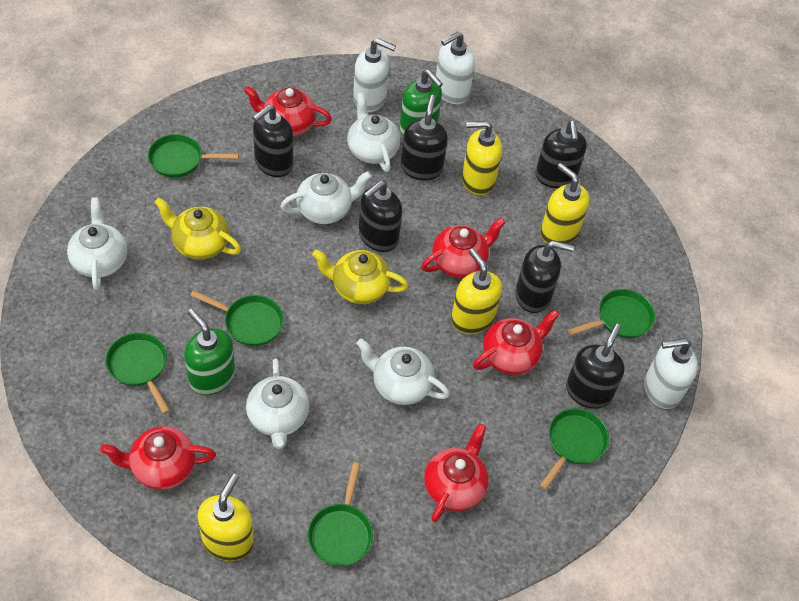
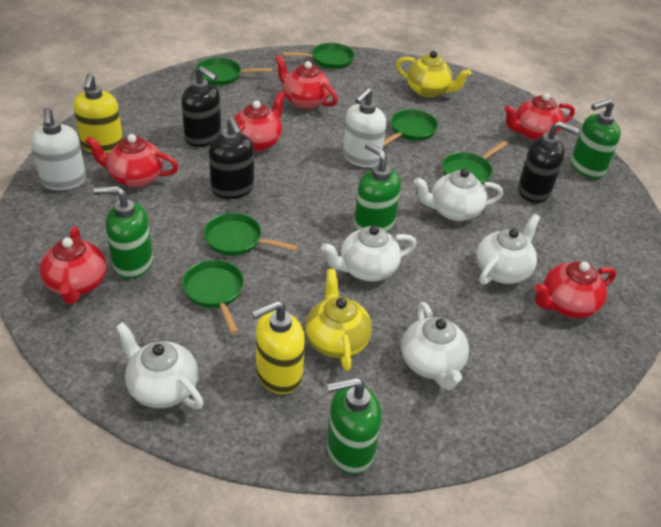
black soap dispenser: [253,105,293,177] [359,181,402,252] [401,95,448,180] [515,241,574,313] [536,121,587,188] [566,324,625,409] = 6 -> [181,66,221,147] [209,117,254,199] [518,121,579,203] = 3
green soap dispenser: [184,309,235,395] [400,69,443,136] = 2 -> [94,186,153,279] [327,377,382,474] [354,142,401,233] [571,99,621,179] = 4
red teapot: [100,426,216,490] [244,86,332,136] [421,218,506,278] [424,423,489,523] [473,310,559,375] = 5 -> [40,227,106,304] [85,134,179,187] [234,91,285,151] [275,55,338,109] [504,93,575,141] [534,261,616,318] = 6
white soap dispenser: [353,38,396,112] [436,32,475,104] [644,338,698,409] = 3 -> [31,107,86,190] [343,88,386,167] = 2
yellow soap dispenser: [198,474,254,561] [451,248,502,334] [462,121,502,195] [540,163,590,244] = 4 -> [73,73,123,153] [251,300,305,394] = 2

